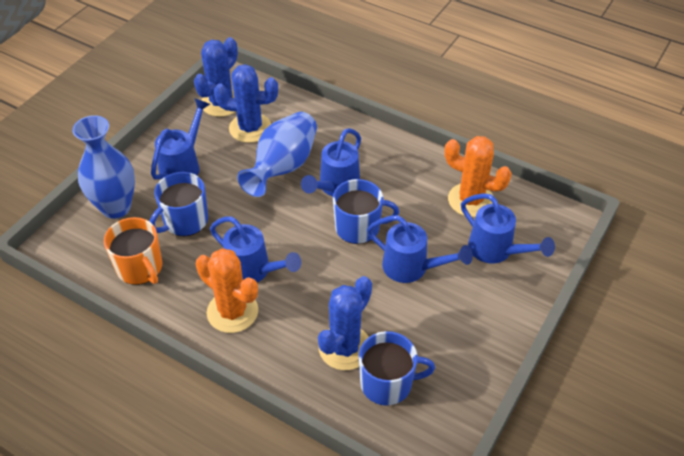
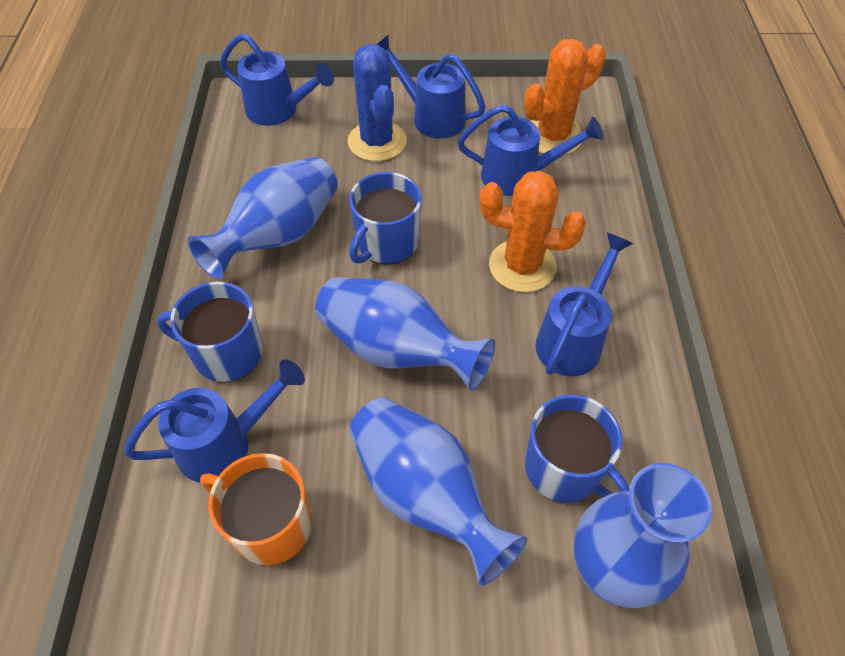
blue cactus: [194,37,238,117] [214,64,278,143] [318,276,372,370] = 3 -> [347,44,407,161] = 1
blue vase: [72,115,135,219] [237,112,317,197] = 2 -> [188,157,338,279] [315,277,495,391] [349,397,527,586] [574,463,712,608] = 4

